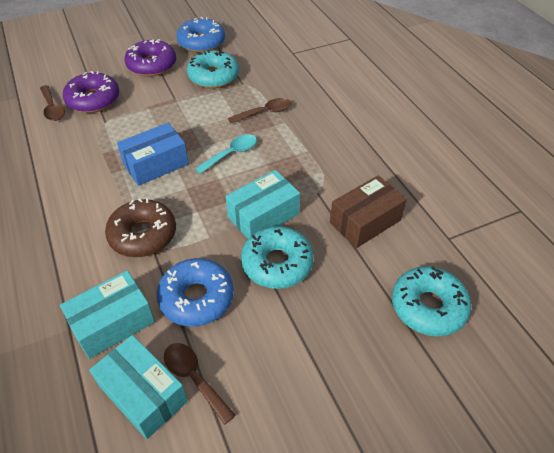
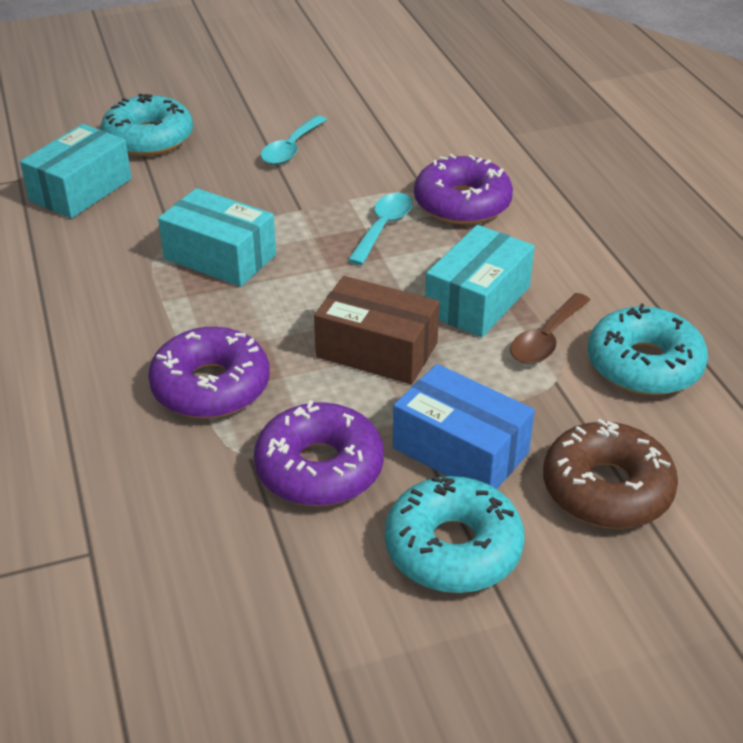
blue donut: [157,258,234,327] [176,17,225,53] = 2 -> none = 0
brown spoon: [40,85,65,121] [164,343,235,425] [228,98,292,123] = 3 -> [510,293,590,364] = 1
purple donut: [63,71,119,113] [124,39,176,76] = 2 -> [148,327,270,418] [254,400,384,506] [414,154,513,225] = 3
turquoise spoon: [195,134,257,174] = 1 -> [261,115,327,165] [348,193,412,265] = 2

